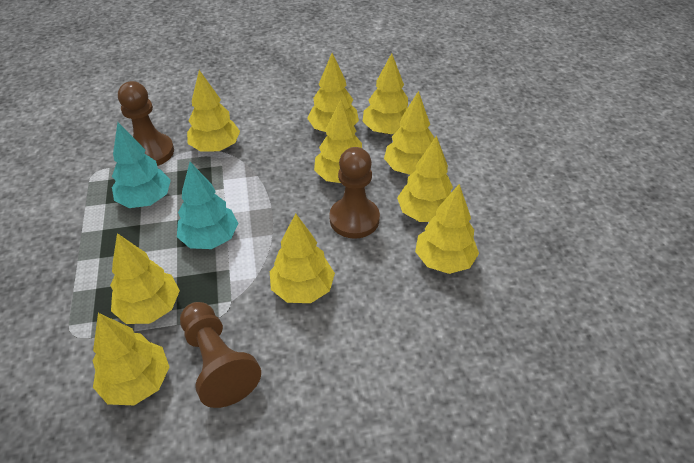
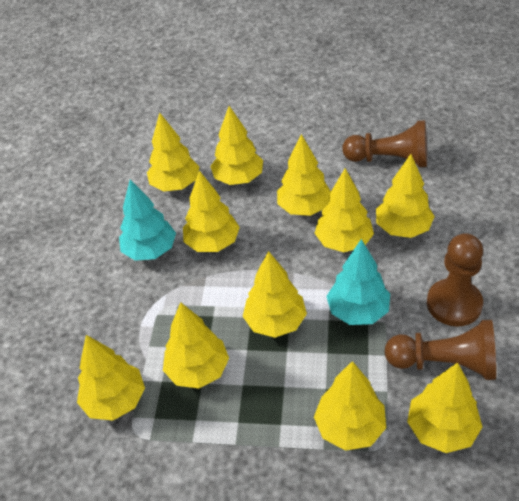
yellow tree: [93,313,169,405] [110,233,180,324] [187,70,240,152] [270,213,335,303] [307,53,359,132] [314,99,362,183] [363,53,408,134] [384,91,434,175] [397,136,453,222] [415,184,479,274] = 10 -> [77,335,145,421] [147,112,199,191] [163,302,229,388] [183,171,240,252] [210,106,263,185] [243,251,307,338] [277,134,331,216] [314,361,386,451] [315,168,374,252] [376,154,435,238] [407,362,483,453] = 11

